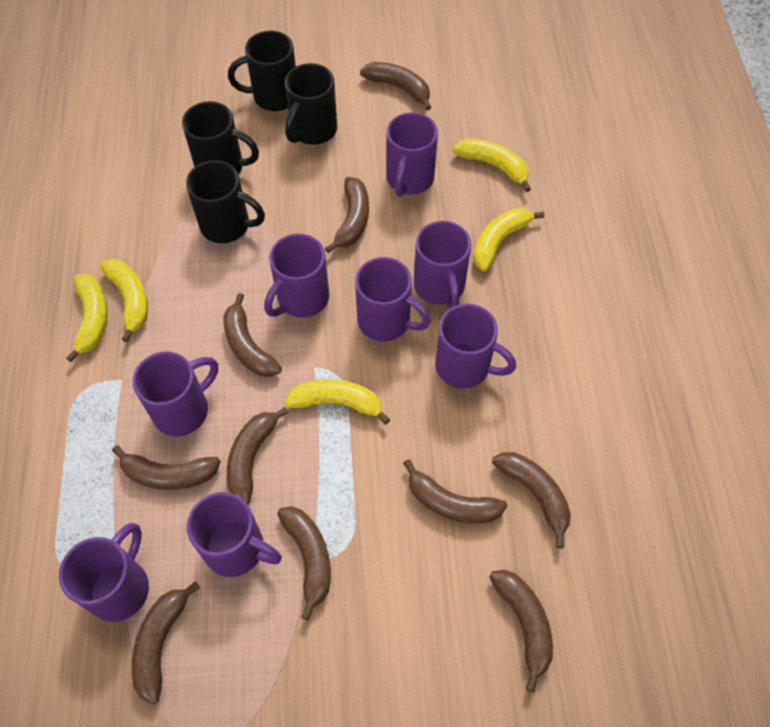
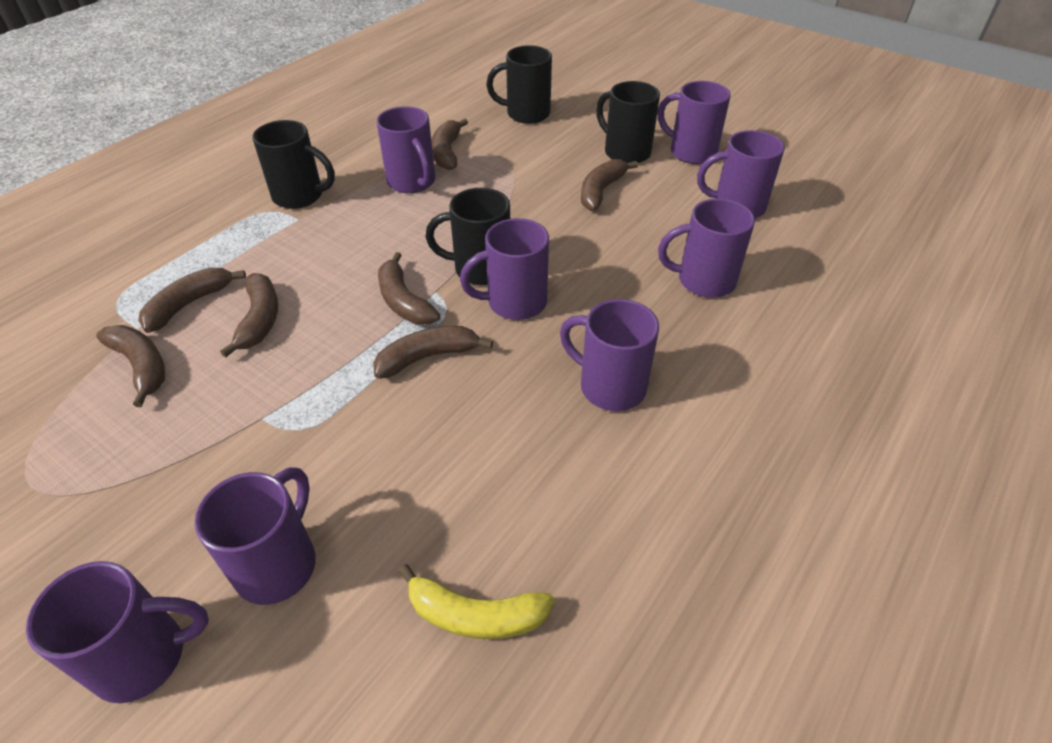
brown banana: [112,445,221,490] [132,581,200,705] [223,293,282,377] [227,407,289,504] [277,506,331,621] [325,177,369,253] [360,62,431,110] [403,459,507,524] [489,570,553,692] [492,452,571,549] = 10 -> [96,325,165,407] [139,267,246,333] [220,273,278,358] [373,326,493,379] [378,252,440,325] [431,119,468,170] [581,159,638,211] = 7
yellow banana: [66,274,108,362] [100,259,148,342] [285,379,390,425] [453,138,531,192] [473,208,544,271] = 5 -> [398,564,554,639] = 1

